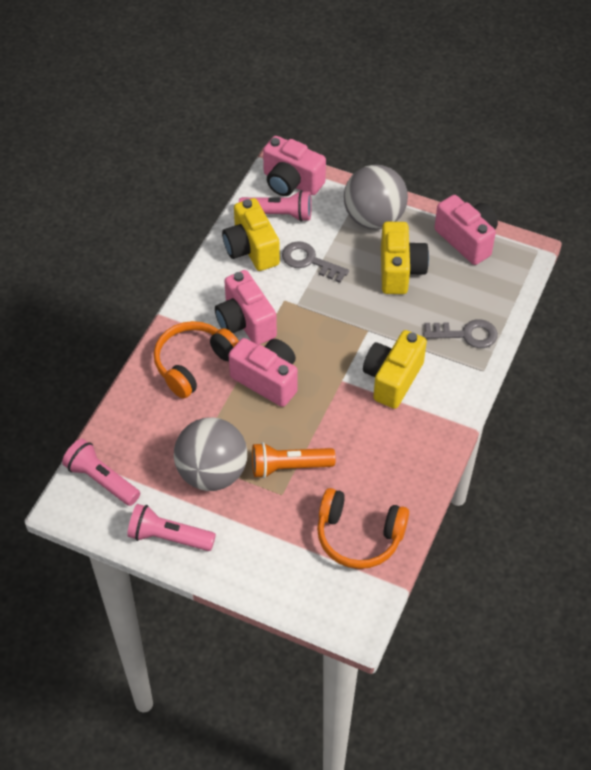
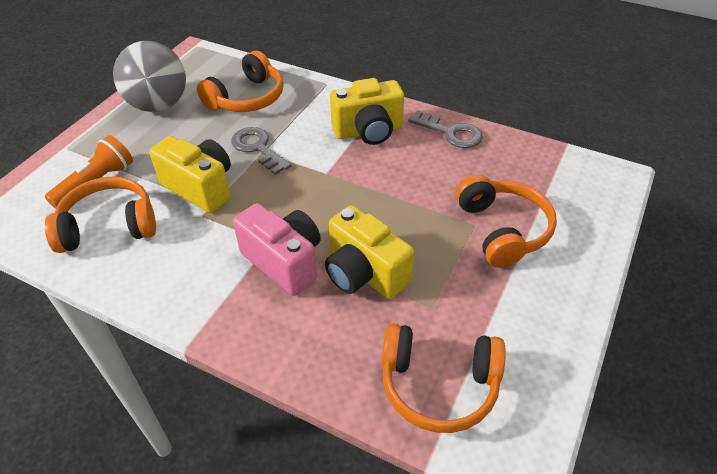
grey ball: [174,417,247,491] [344,165,408,230] = 2 -> [113,41,186,112] = 1
orange headphones: [154,321,239,399] [317,488,409,569] = 2 -> [45,176,156,253] [197,51,284,112] [382,323,506,433] [455,174,557,268] = 4
pink camera: [215,270,277,345] [229,338,298,407] [263,136,326,196] [434,195,498,265] = 4 -> [233,203,321,296] = 1
pink flashlight: [62,439,140,506] [127,504,216,551] [239,190,312,222] = 3 -> none = 0

